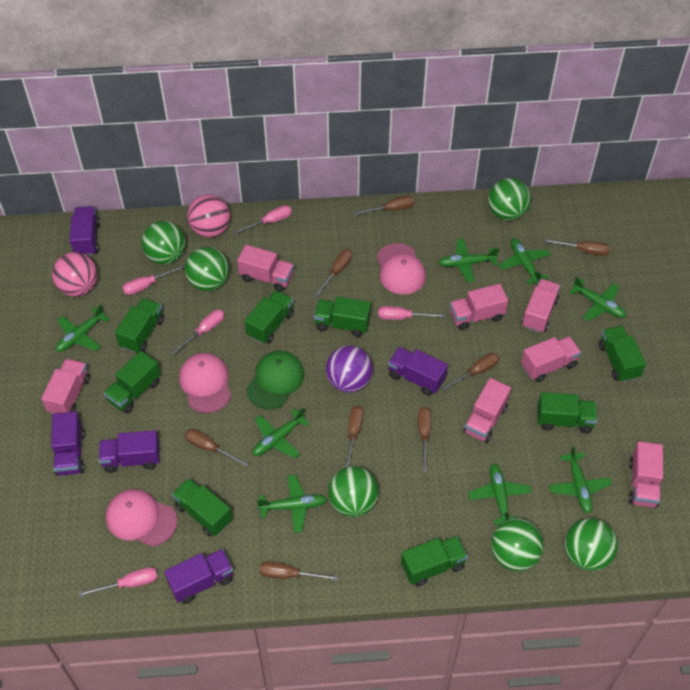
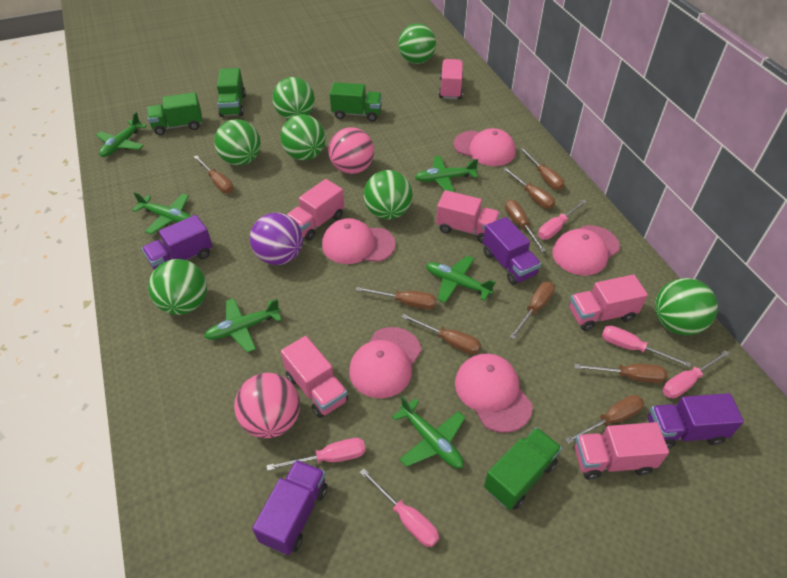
brown screwdriver: [185,429,249,467] [260,561,338,580] [314,249,352,297] [345,406,364,468] [354,195,415,215] [418,407,431,472] [441,353,499,392] [544,239,610,256] = 8 -> [194,156,234,193] [356,287,436,310] [401,314,481,355] [503,167,555,209] [505,200,546,252] [510,281,555,339] [520,148,565,190] [565,395,644,444] [574,364,668,383] = 9
green ball: [141,221,186,265] [185,247,229,291] [328,466,379,517] [488,178,531,220] [491,518,544,571] [565,518,618,571] = 6 -> [148,259,207,315] [214,119,261,165] [272,77,315,119] [280,114,326,160] [364,170,413,220] [398,23,436,64] [655,278,718,335] = 7
green cap: [246,350,304,410] = 1 -> none = 0
green plane: [55,305,110,352] [253,408,310,459] [257,475,327,533] [438,239,499,282] [468,463,532,525] [499,238,551,284] [549,446,612,514] [569,277,626,321] = 8 -> [96,112,147,157] [132,192,191,234] [204,298,282,353] [392,396,465,468] [415,156,478,192] [426,255,496,303] = 6
green truck: [104,351,161,413] [115,298,164,353] [172,478,232,537] [245,290,294,344] [314,296,371,337] [401,536,468,587] [537,392,597,433] [599,326,646,382] = 8 -> [147,92,202,135] [217,68,246,117] [330,82,382,122] [484,427,562,510] = 4
pink cap: [106,489,177,547] [179,353,231,413] [377,243,426,295] = 3 -> [322,218,395,264] [349,327,421,398] [454,128,516,166] [455,353,533,433] [552,225,620,276] = 5
pink truck: [41,359,90,414] [237,245,294,292] [450,284,508,330] [463,378,511,443] [521,336,581,382] [522,279,560,333] [629,441,663,508] = 7 -> [281,336,348,418] [287,179,344,241] [436,190,500,243] [439,59,463,99] [569,275,648,331] [574,422,669,480] = 6
purple truck: [51,411,85,476] [70,206,100,256] [99,430,160,473] [164,549,233,604] [388,347,448,396] = 5 -> [142,215,213,270] [252,460,328,555] [483,217,541,285] [648,393,744,449] = 4

